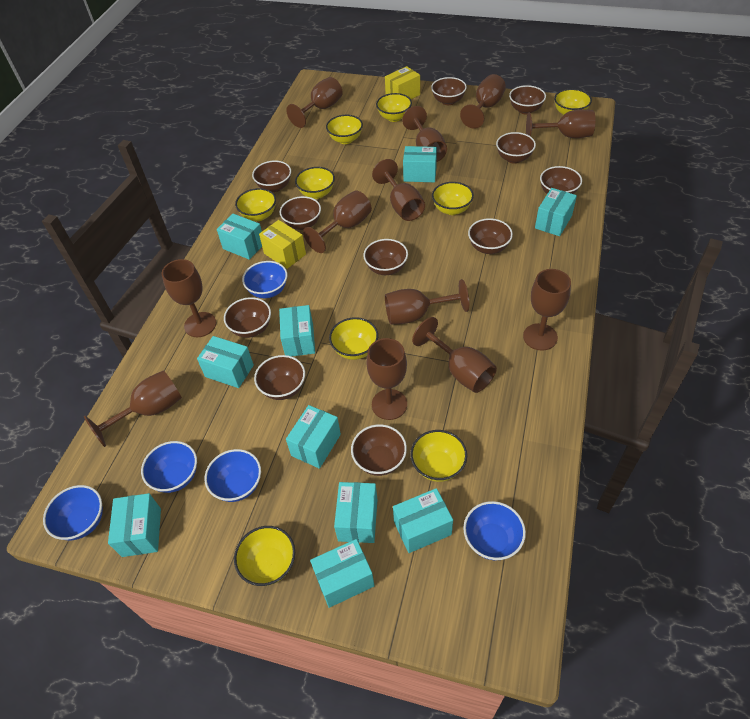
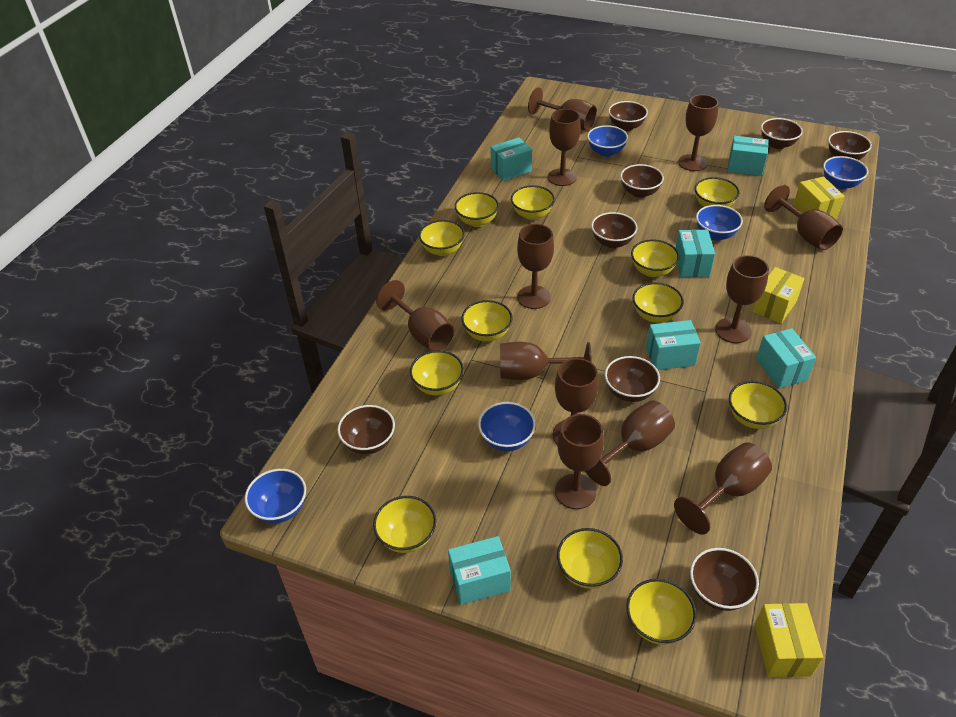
brown bowl: [224,297,271,338] [252,161,291,192] [254,355,305,400] [280,196,321,230] [351,424,407,476] [363,239,408,275] [431,77,467,105] [468,218,513,254] [496,132,536,163] [509,85,546,114] [540,166,582,194] = 11 -> [338,405,395,454] [591,212,638,248] [605,356,660,402] [608,101,648,131] [620,164,664,198] [690,548,759,611] [761,118,803,149] [828,131,872,160] = 8
turquoise box: [108,493,161,557] [197,336,254,388] [217,214,262,260] [279,305,315,356] [286,405,341,469] [310,539,374,608] [334,482,378,543] [393,488,453,553] [403,146,437,182] [535,188,577,236] = 10 -> [448,536,511,605] [490,137,532,181] [646,320,701,370] [676,230,715,277] [728,136,768,176] [756,328,816,388] = 6
yellow bowl: [234,526,295,586] [235,188,276,221] [295,167,335,199] [326,115,363,144] [329,317,378,360] [376,93,412,122] [410,430,467,482] [432,182,474,215] [554,89,592,115] = 9 -> [373,496,436,553] [410,350,464,395] [419,220,465,256] [455,192,499,227] [461,300,513,342] [511,185,555,220] [557,528,623,589] [626,579,696,645] [631,239,679,277] [633,282,684,323] [695,177,740,207] [729,381,787,429] = 12
yellow box: [259,220,306,269] [385,66,420,99] = 2 -> [752,267,804,323] [755,603,823,677] [793,177,845,219] = 3

